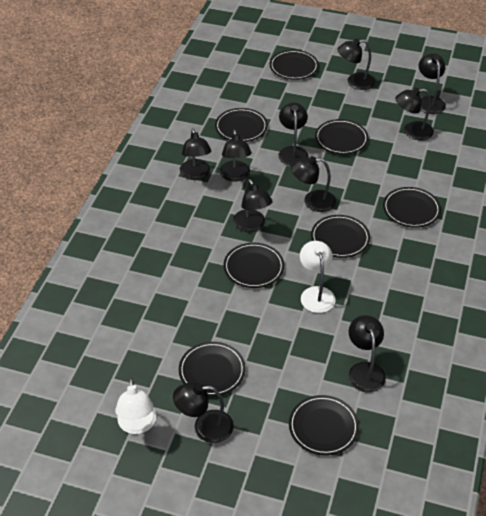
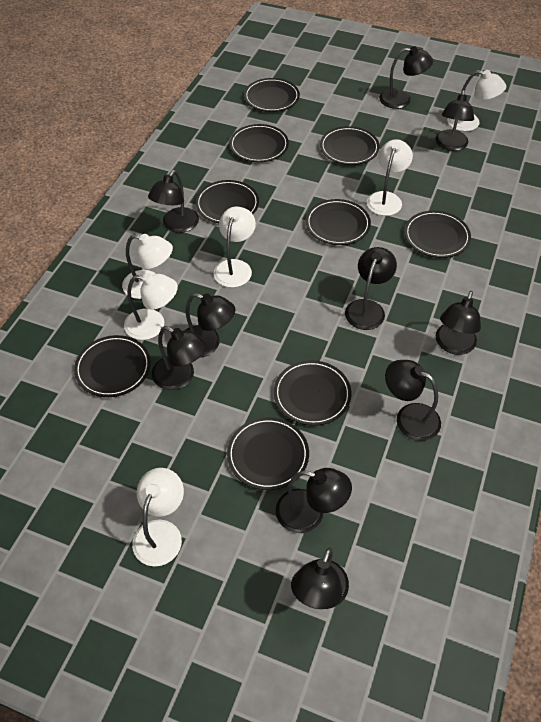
black plate: [179,342,245,397] [215,108,268,142] [224,243,284,288] [270,50,319,80] [289,395,359,456] [311,215,370,258] [315,119,369,154] [383,187,441,228] = 8 -> [74,335,151,397] [195,180,259,223] [227,417,309,490] [229,124,289,162] [244,78,300,112] [274,360,351,426] [306,199,371,245] [320,126,380,165] [404,211,471,258] = 9
white lamp: [115,378,156,434] [300,241,336,313] = 2 -> [122,234,173,299] [124,273,178,340] [132,468,184,566] [214,207,256,288] [367,139,413,216] [447,70,506,131] = 6

